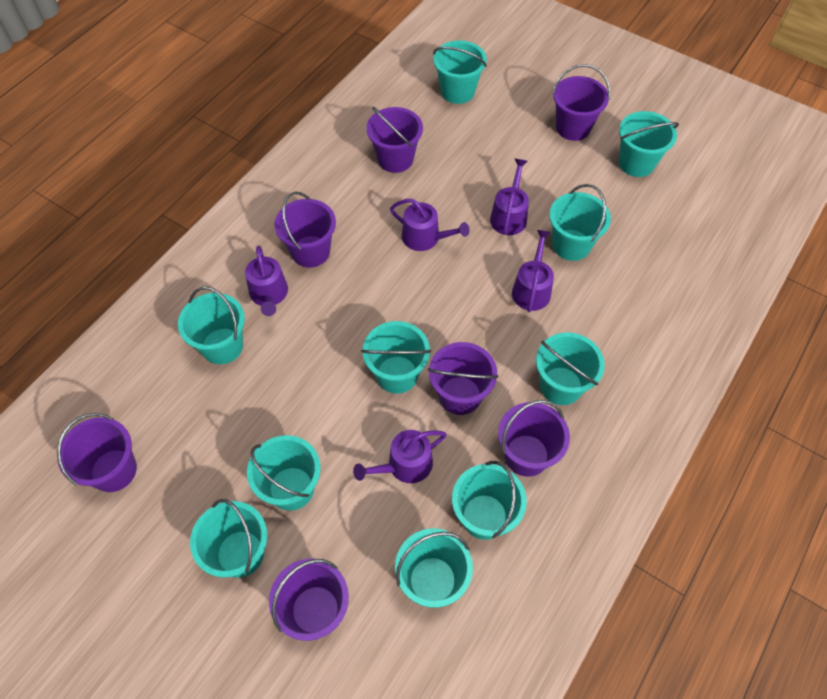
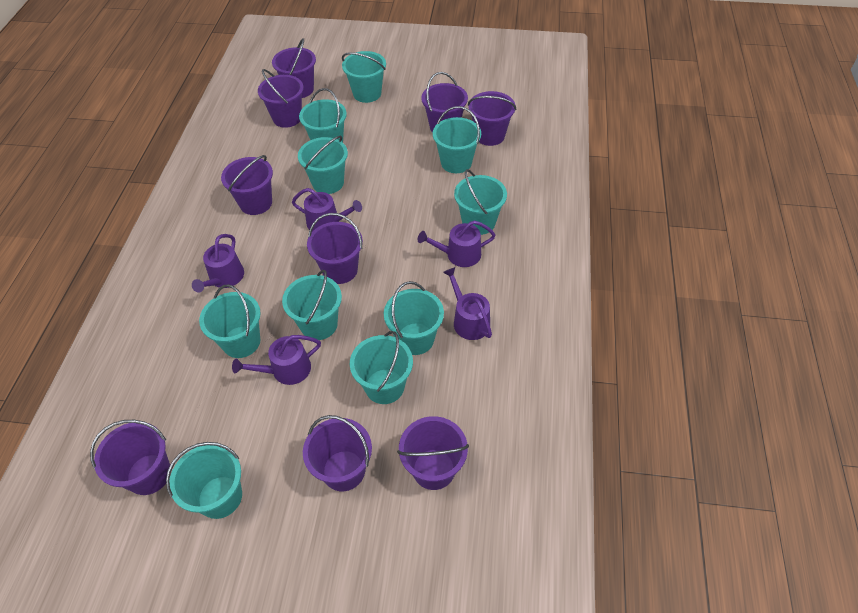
purple bucket: [57,413,137,492] [269,559,349,641] [274,192,336,268] [366,107,423,173] [428,342,499,415] [498,400,570,477] [552,64,610,141] = 7 -> [90,420,170,495] [221,155,273,215] [258,69,304,128] [272,38,316,98] [303,415,372,491] [307,213,363,284] [397,416,469,490] [421,72,468,133] [468,91,516,146] = 9

